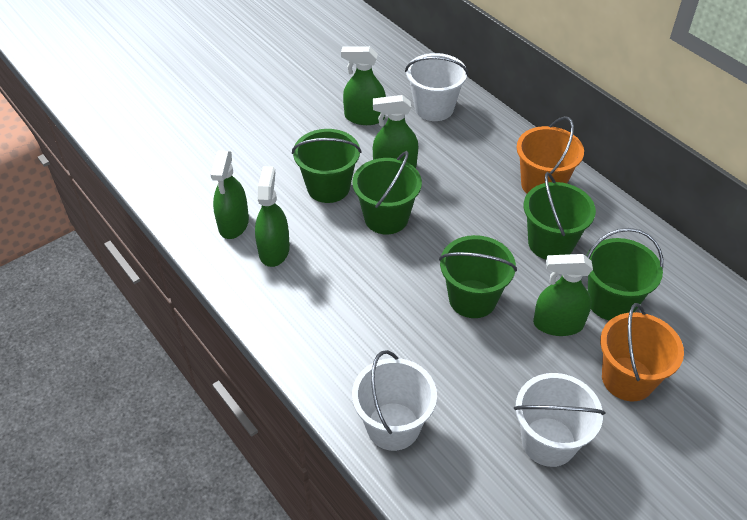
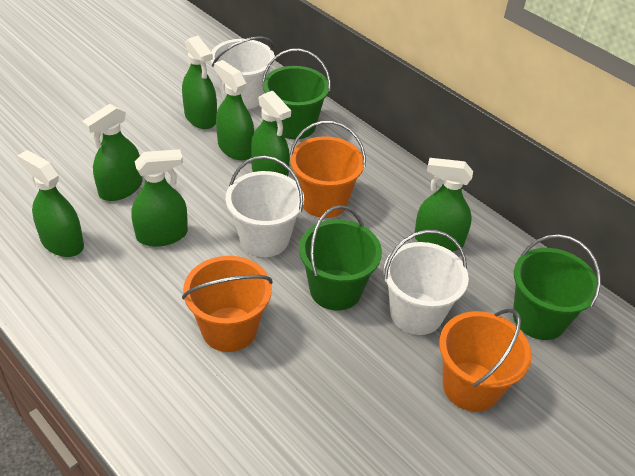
green bucket: [292,129,361,203] [352,151,422,234] [439,235,517,318] [524,172,596,260] [586,228,663,320] = 5 -> [262,49,331,139] [299,205,382,310] [513,234,601,340] = 3
green spray bottle: [211,150,249,239] [255,166,290,267] [341,46,386,125] [373,95,418,168] [533,254,593,336] = 5 -> [17,150,84,257] [82,104,143,201] [132,149,188,247] [182,36,217,129] [214,60,254,160] [251,91,291,176] [414,158,473,251] = 7
orange bucket: [516,116,584,194] [600,303,684,401] = 2 -> [182,256,272,352] [289,121,366,218] [439,309,532,412] = 3

